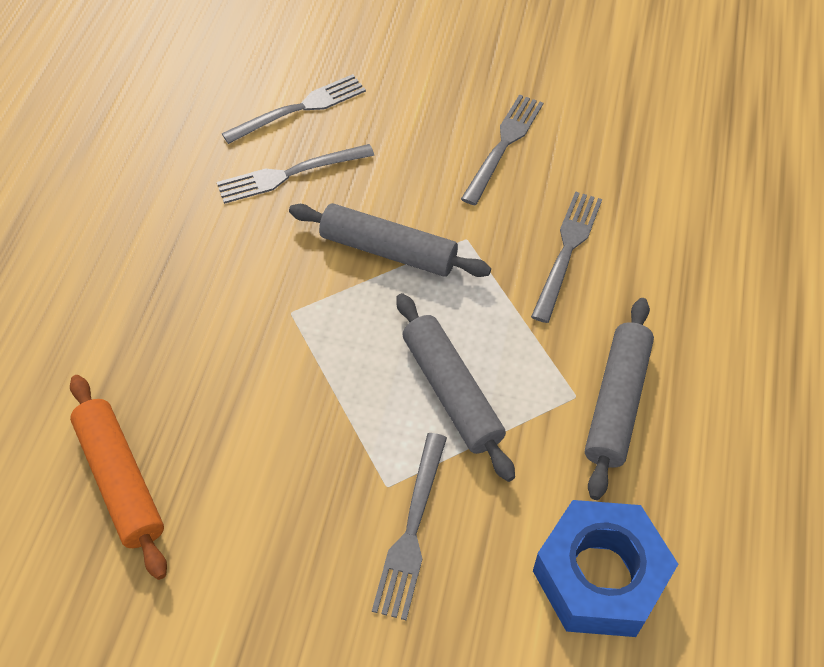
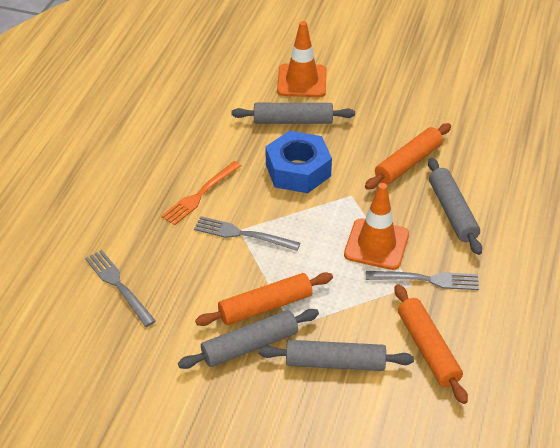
grey fork: [217,144,374,204] [221,74,366,144] [372,433,447,620] [461,94,543,205] [531,191,602,323] = 5 -> [85,250,156,327] [194,216,300,251] [366,271,479,290] = 3
grey rolling pin: [289,203,491,277] [396,293,515,482] [585,298,654,500] = 3 -> [178,309,319,369] [231,103,355,124] [258,340,414,371] [428,158,482,255] = 4
orange fork: none = 0 -> [161,161,241,225] = 1
orange rolling pin: [70,375,167,580] = 1 -> [195,272,333,326] [365,123,451,190] [394,284,468,404] = 3
orange traffic cone: none = 0 -> [277,21,327,97] [344,183,409,270] = 2

